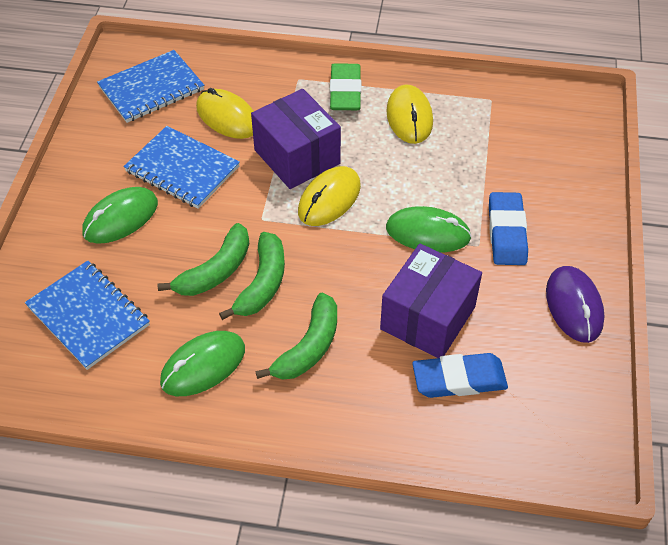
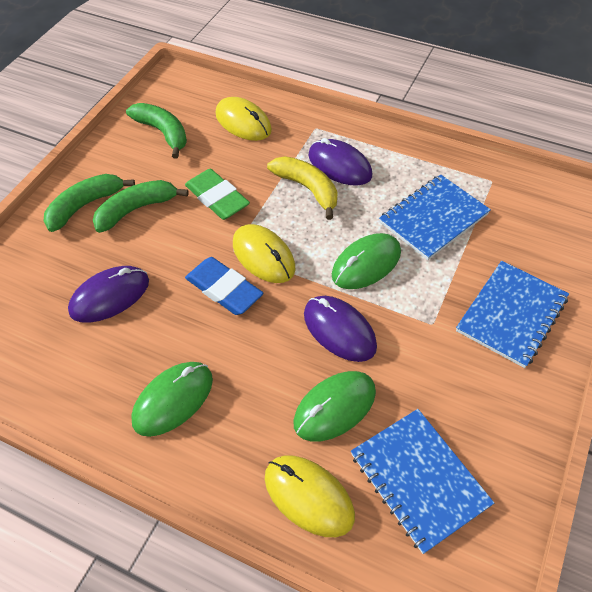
blue eraser: [412,353,508,398] [489,192,528,265] = 2 -> [185,257,263,315] = 1
purple box: [251,89,341,189] [380,244,482,358] = 2 -> none = 0
purple mouse: [546,266,604,343] = 1 -> [68,266,149,322] [304,296,377,362] [308,138,372,186] = 3
yellow banana: none = 0 -> [267,156,338,220] = 1

